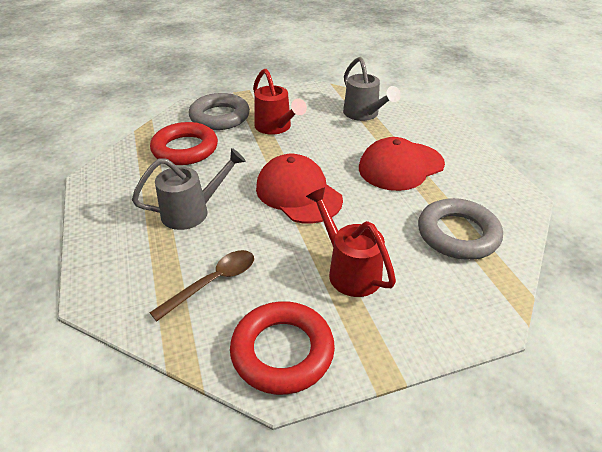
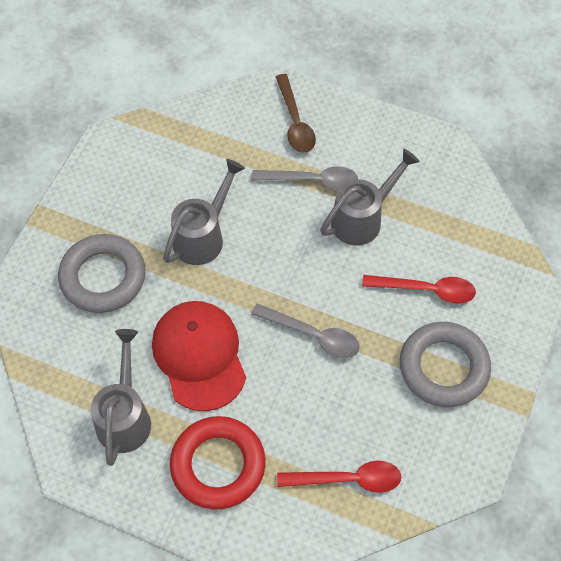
grey spoon: none = 0 -> [251,303,360,358] [252,166,358,190] = 2
grey watering can: [132,148,246,230] [343,57,401,121] = 2 -> [91,329,151,466] [163,159,245,265] [320,149,420,246] = 3
red cap: [256,154,343,224] [359,137,445,191] = 2 -> [152,301,246,411] = 1
red ring: [150,122,218,165] [230,301,335,395] = 2 -> [170,416,266,509] = 1
red spoon: none = 0 -> [277,461,401,493] [362,275,476,304] = 2
red watering can: [253,69,307,135] [306,187,396,297] = 2 -> none = 0

